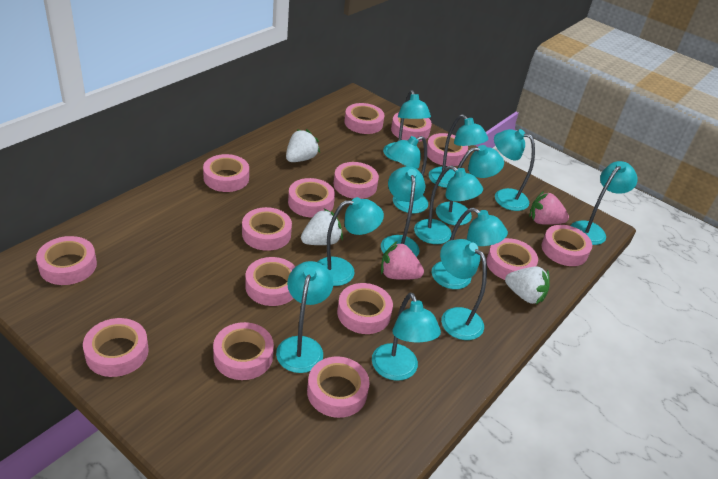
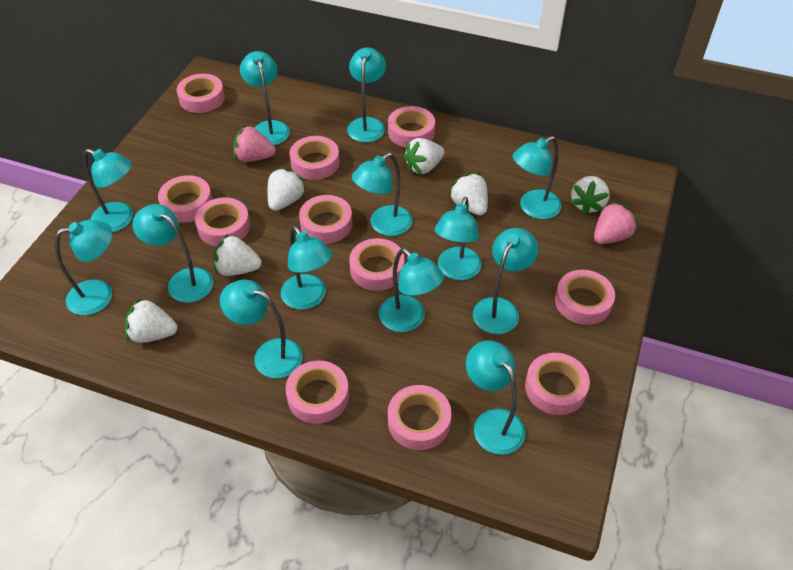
pink tape: [36,236,97,285] [83,318,149,377] [203,154,249,192] [213,322,274,380] [242,207,292,251] [245,257,296,306] [288,178,335,218] [307,357,370,418] [334,162,379,199] [337,283,393,334] [344,103,384,134] [391,112,432,142] [427,133,468,166] [486,238,538,280] [542,225,592,266] = 15 -> [158,175,213,223] [177,74,225,113] [195,197,250,246] [286,361,349,424] [290,136,340,180] [299,195,352,244] [349,238,405,291] [388,106,435,147] [388,385,451,450] [525,353,590,415] [555,270,615,325] = 11
white strawberry: [286,129,320,162] [301,209,343,245] [505,267,550,304] = 3 -> [125,298,178,343] [214,234,262,276] [267,168,306,211] [403,138,444,175] [449,173,488,216] [570,176,610,215] = 6

